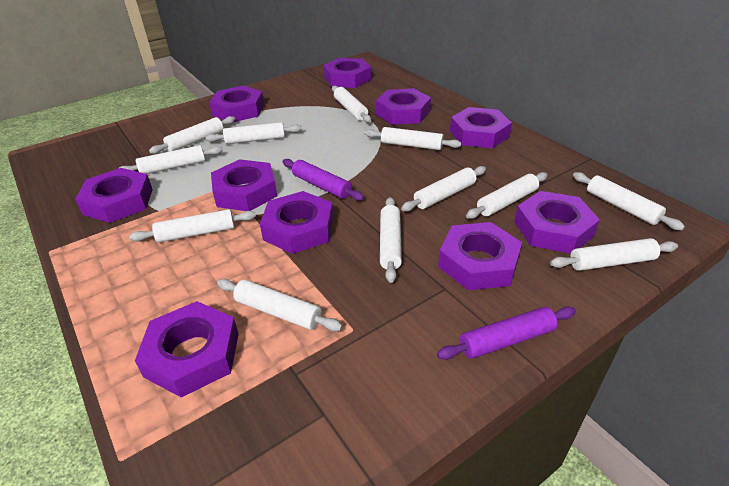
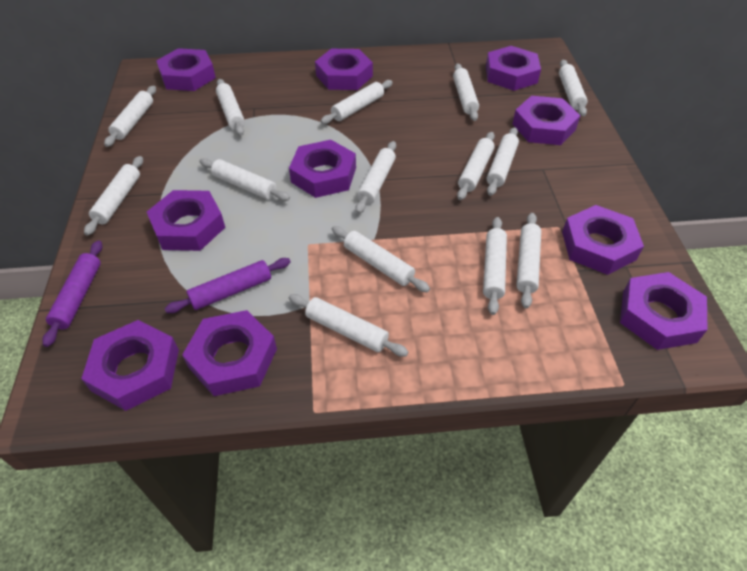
white rolling pin: [119,145,223,174] [130,209,256,243] [149,116,235,154] [206,122,302,144] [217,279,343,331] [332,86,371,123] [365,127,461,150] [380,197,402,283] [401,166,486,212] [466,172,548,219] [550,238,678,271] [573,172,685,230] = 12 -> [84,156,143,236] [104,86,156,147] [199,158,290,201] [216,79,245,136] [289,294,408,357] [321,80,393,124] [332,226,430,292] [355,141,396,214] [453,63,479,121] [457,132,495,200] [483,217,507,315] [487,127,519,196] [516,213,541,308] [559,60,588,116] = 14

